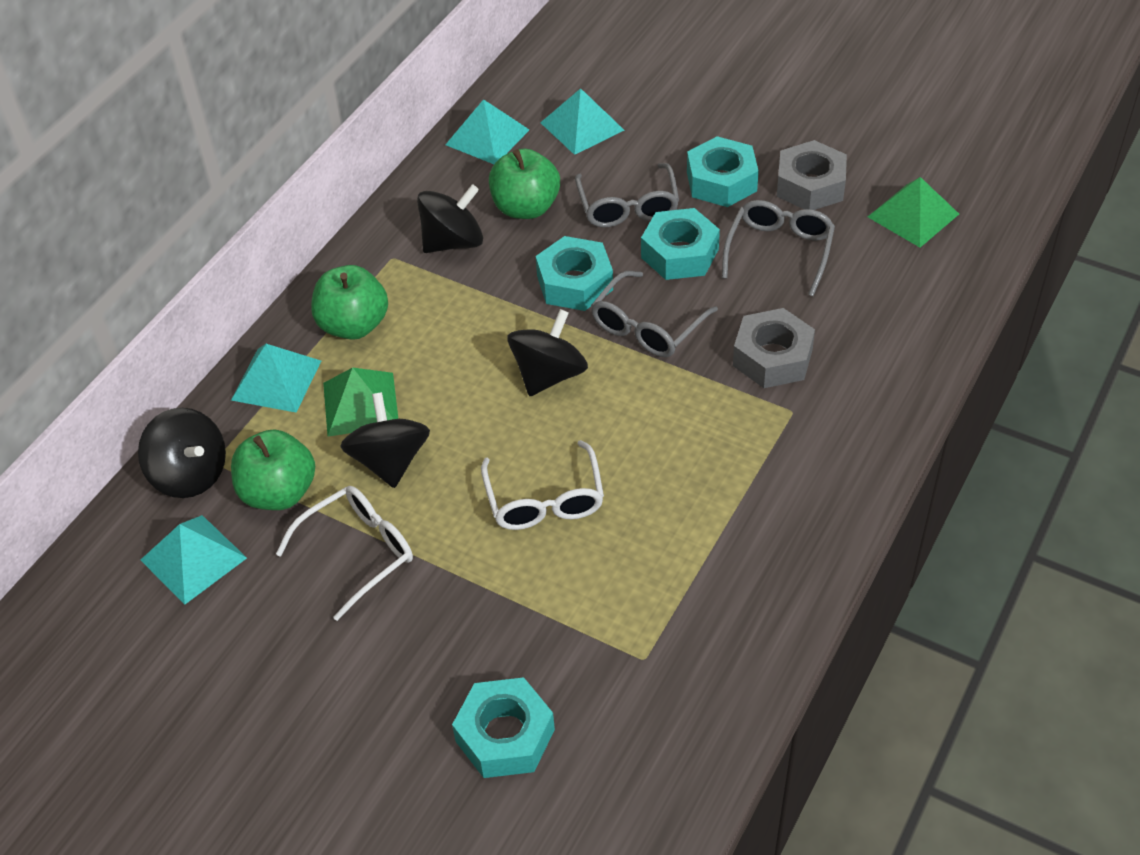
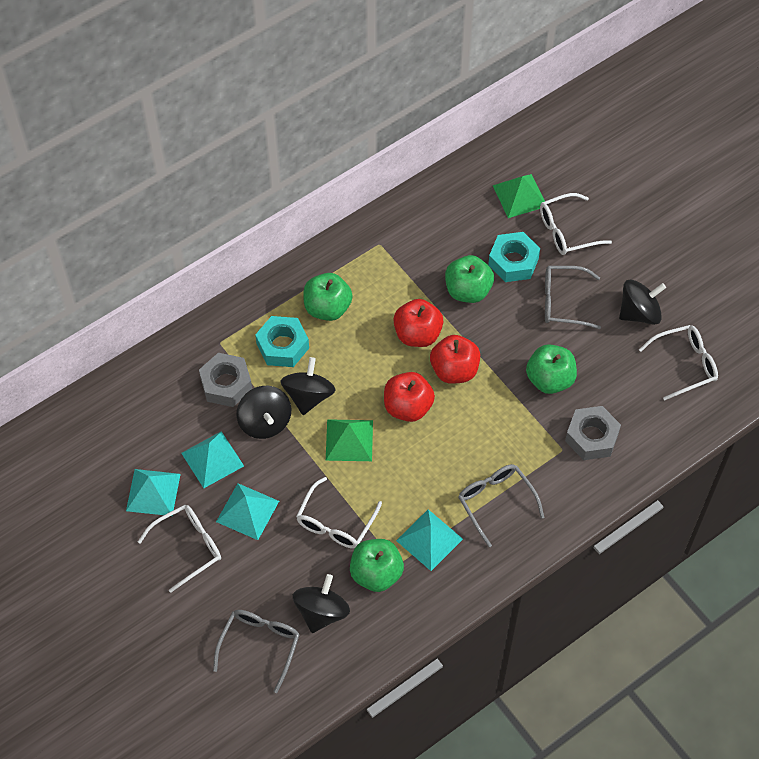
green apple: [231,430,315,510] [311,265,388,340] [489,149,560,219] = 3 -> [303,273,353,321] [350,539,404,592] [445,255,494,303] [526,344,577,394] = 4
red apple: none = 0 -> [384,372,435,422] [393,299,443,347] [430,335,480,384] = 3
turquoise nut: [452,677,555,778] [536,236,613,311] [641,208,720,280] [687,136,759,207] = 4 -> [255,316,309,367] [488,232,540,282] = 2
white glasses: [276,486,413,621] [481,440,604,530] = 2 -> [138,505,221,593] [296,477,382,549] [540,193,612,255] [639,325,718,401] = 4

